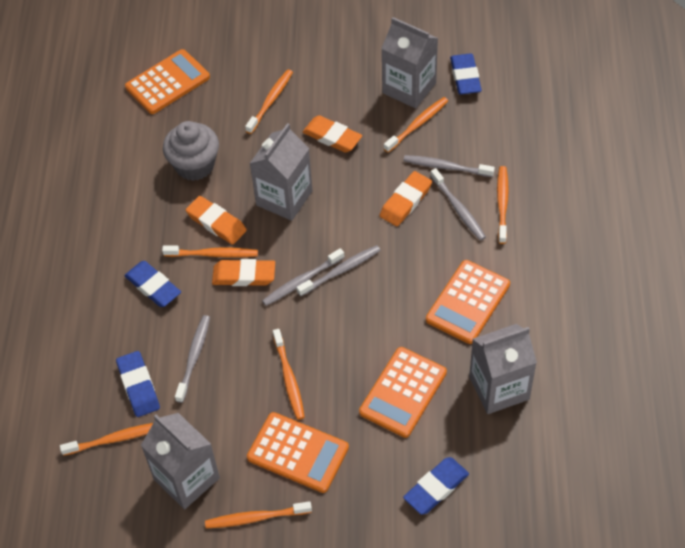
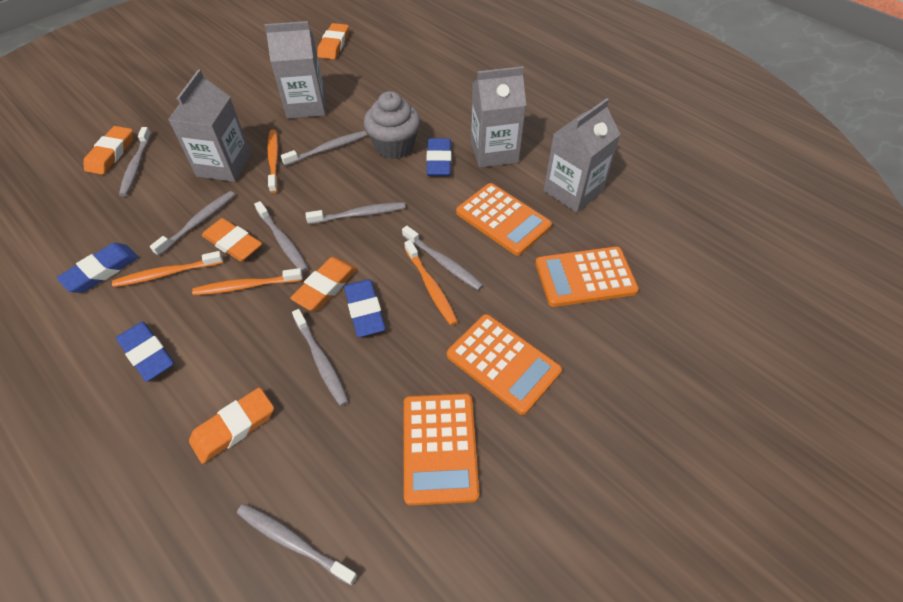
grey toothbrush: [175,315,210,403] [262,248,345,306] [296,245,381,297] [403,155,495,177] [430,168,486,241] = 5 -> [119,127,151,196] [150,191,235,256] [237,504,358,586] [254,201,308,272] [281,131,367,166] [292,309,349,406] [305,202,405,224] [402,226,483,291] = 8
orange eraser: [186,196,247,245] [212,259,275,286] [303,115,362,153] [380,171,432,226] = 4 -> [83,126,133,175] [189,387,274,464] [202,218,262,262] [290,257,357,311] [317,23,349,60] = 5
orange toothbrush: [60,423,153,456] [162,245,258,258] [205,501,312,528] [245,69,293,134] [273,329,305,420] [384,97,448,153] [497,166,509,244] = 7 -> [112,251,223,287] [192,268,303,295] [267,129,279,193] [404,240,458,326] = 4

